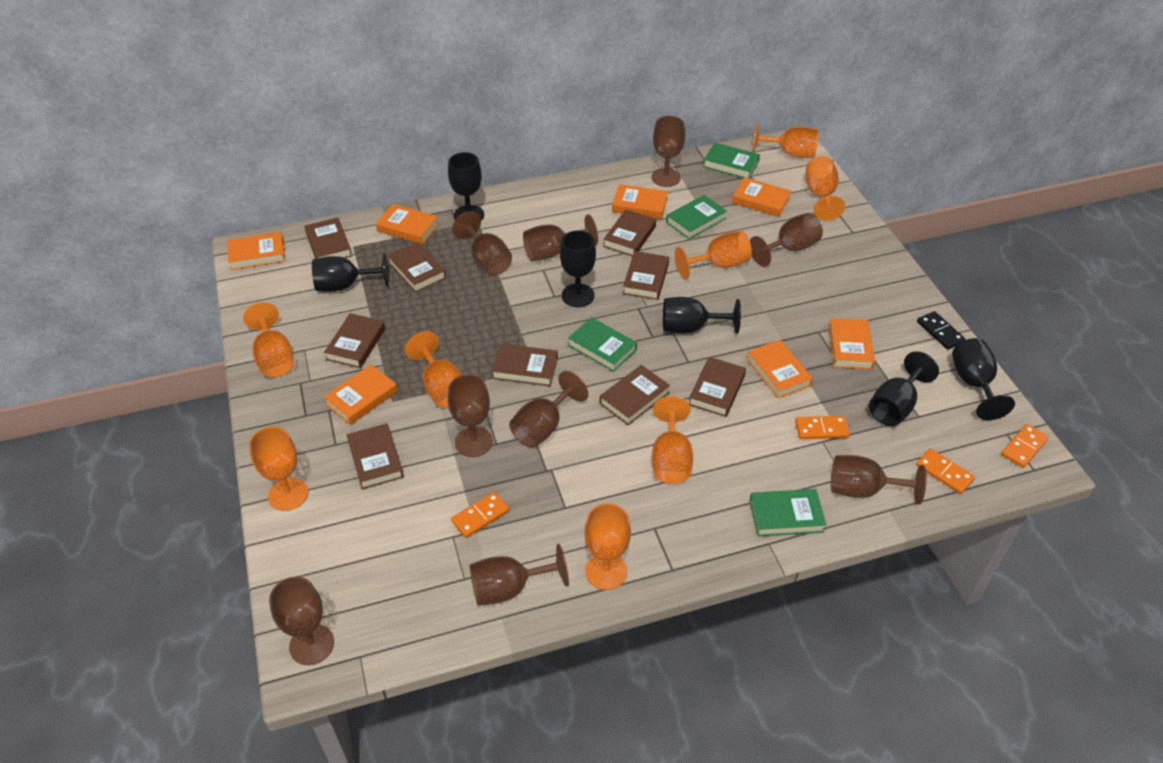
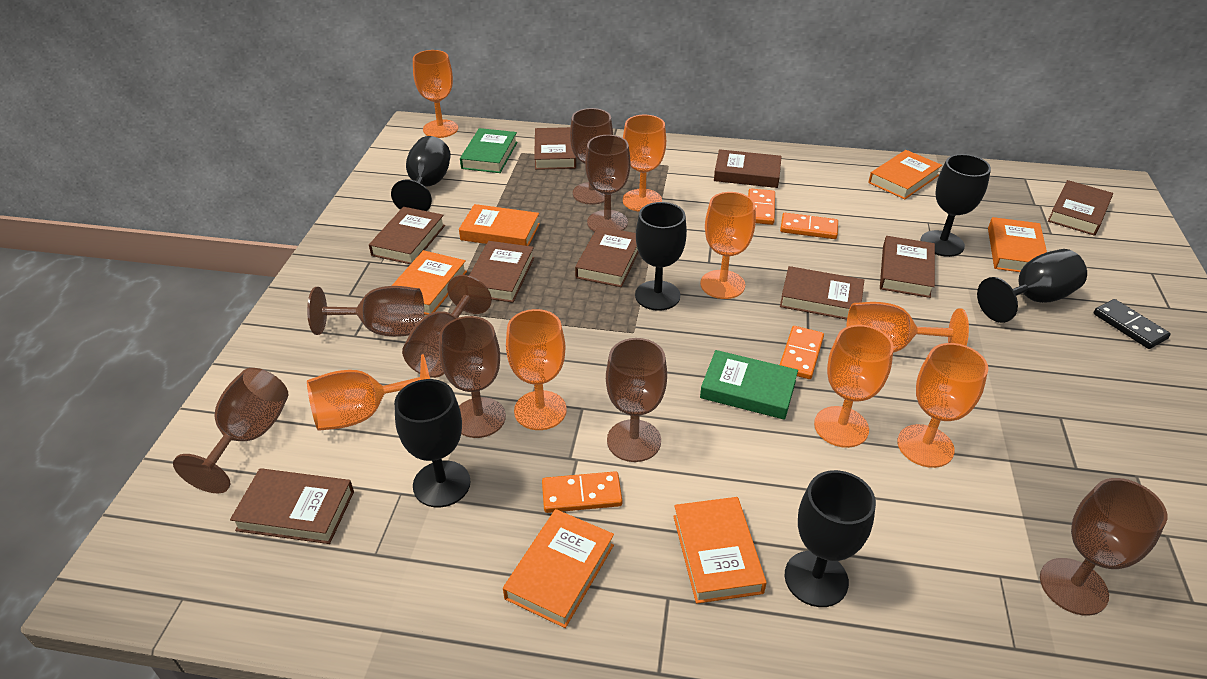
brown goblet: [269,577,334,665] [448,374,493,457] [452,211,512,275] [469,544,569,605] [509,371,588,448] [523,214,598,261] [651,116,685,187] [750,213,823,267] [831,455,927,505] = 9 -> [173,368,288,493] [307,286,424,337] [402,275,492,378] [439,316,506,438] [570,108,613,205] [585,135,630,232] [606,338,667,462] [1040,478,1167,616] = 8
green book: [568,317,637,372] [666,195,727,239] [703,143,760,178] [749,489,826,537] = 4 -> [460,128,517,173] [700,350,798,420] = 2
orange book: [228,232,286,270] [323,364,398,425] [376,204,438,244] [612,184,668,219] [732,177,792,217] [746,340,813,399] [828,318,875,369] = 7 -> [392,250,467,315] [459,204,540,246] [503,509,614,628] [673,497,767,603] [868,150,942,199] [988,217,1047,272] = 6

